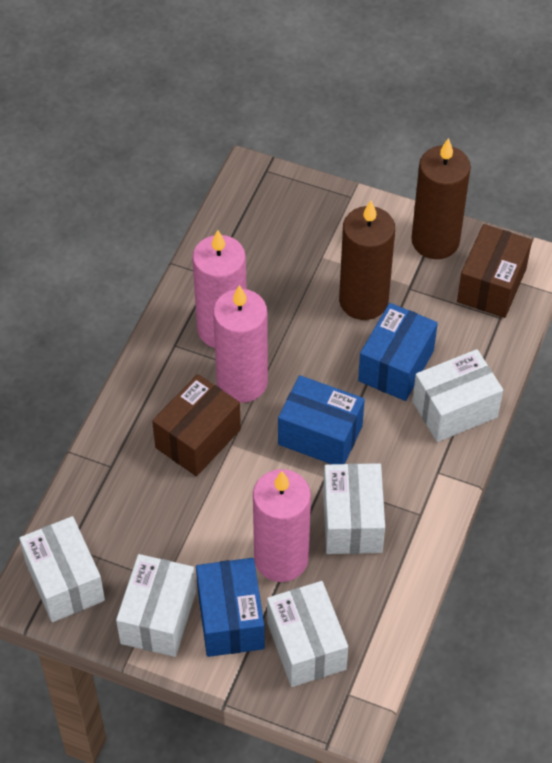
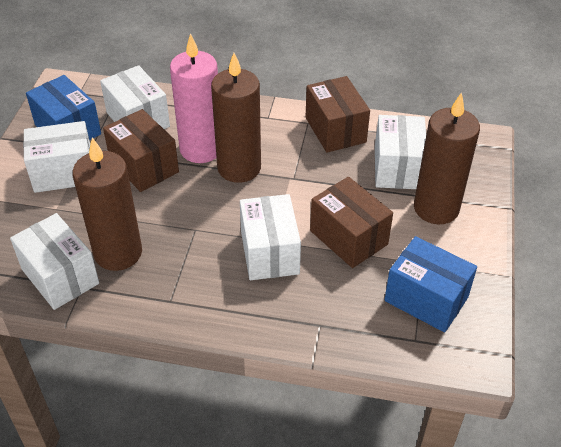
blue box: [196,558,265,657] [278,375,365,464] [358,303,438,401] = 3 -> [26,75,101,140] [384,236,477,332] = 2
brown box: [152,374,241,476] [457,224,532,318] = 2 -> [103,109,179,192] [305,76,370,153] [310,177,393,268] = 3
brown candle: [339,201,395,320] [411,138,471,259] = 2 -> [72,137,142,271] [211,53,261,183] [414,92,480,224] = 3
pink candle: [192,230,246,348] [213,285,268,403] [253,469,311,582] = 3 -> [170,33,218,163] = 1

